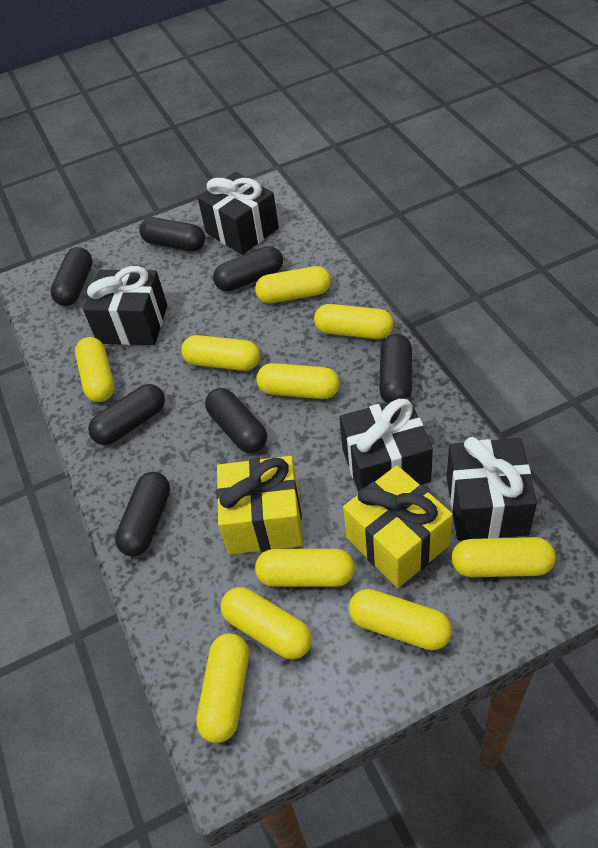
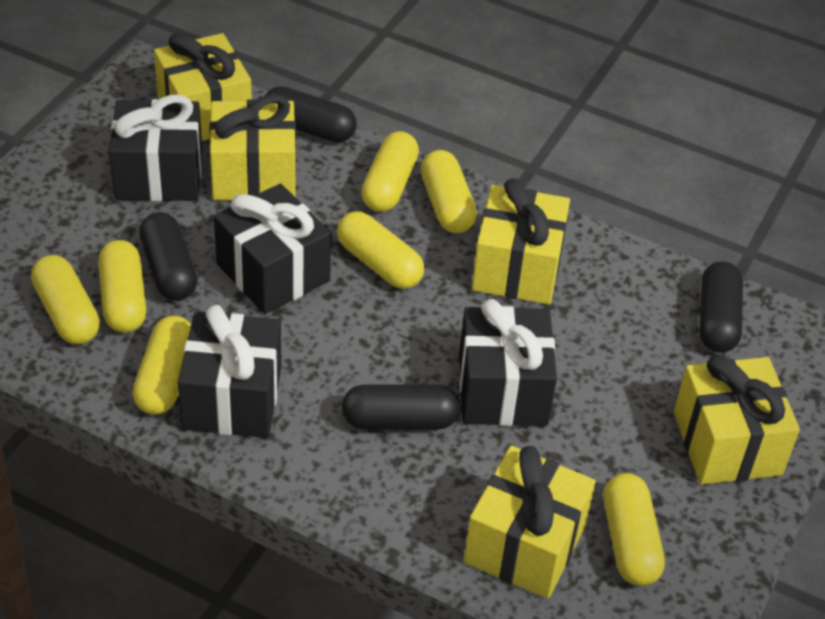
black capsule: [50,247,93,306] [88,384,165,445] [115,472,170,556] [140,217,205,251] [205,388,267,453] [213,246,283,292] [379,334,412,403] = 7 -> [139,212,198,301] [266,86,357,143] [342,384,461,429] [699,261,743,353] = 4
yellow capsule: [75,337,114,402] [181,335,260,371] [196,633,249,743] [221,587,312,659] [255,266,331,303] [255,549,355,587] [256,363,340,399] [314,304,393,339] [349,589,452,650] [452,537,556,577] = 10 -> [31,255,100,344] [98,240,146,333] [133,316,191,415] [337,211,424,289] [361,131,419,212] [421,150,477,233] [604,473,665,586] = 7
yellow gift: [216,456,303,555] [343,465,453,588] = 2 -> [154,33,252,141] [209,94,296,201] [464,445,596,599] [472,178,570,305] [674,355,800,485] = 5

